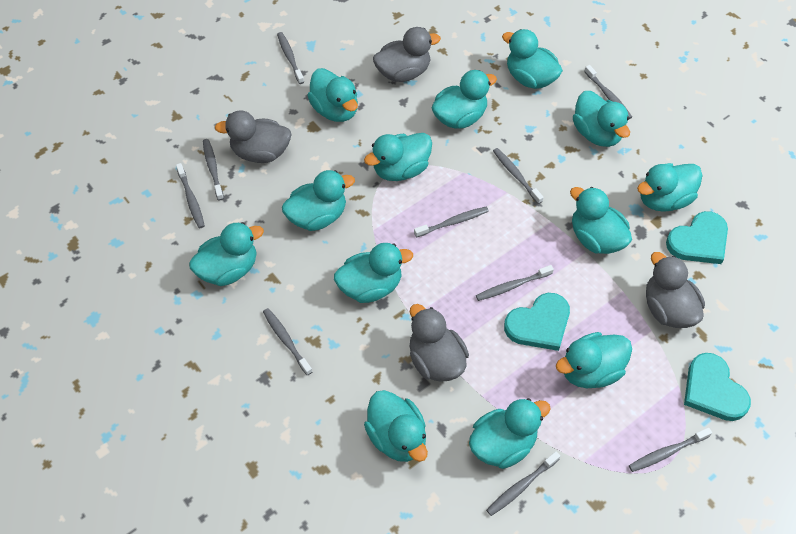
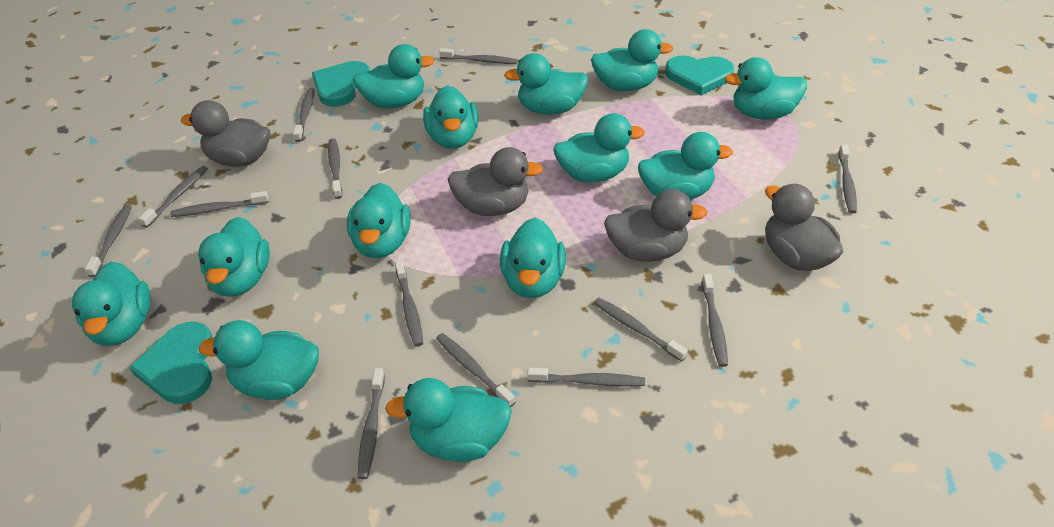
grey toothbrush: [176,163,205,228] [203,139,224,201] [263,308,313,375] [277,32,304,84] [414,206,489,238] [476,265,554,301] [486,451,560,516] [493,148,544,204] [584,65,632,119] [629,428,712,472] = 10 -> [85,205,132,277] [138,166,208,228] [170,191,269,217] [293,88,315,142] [328,138,342,199] [358,368,385,479] [395,260,423,347] [436,333,515,407] [439,48,518,64] [527,368,645,387] [594,298,688,362] [702,274,728,367] [839,144,857,214] = 13

